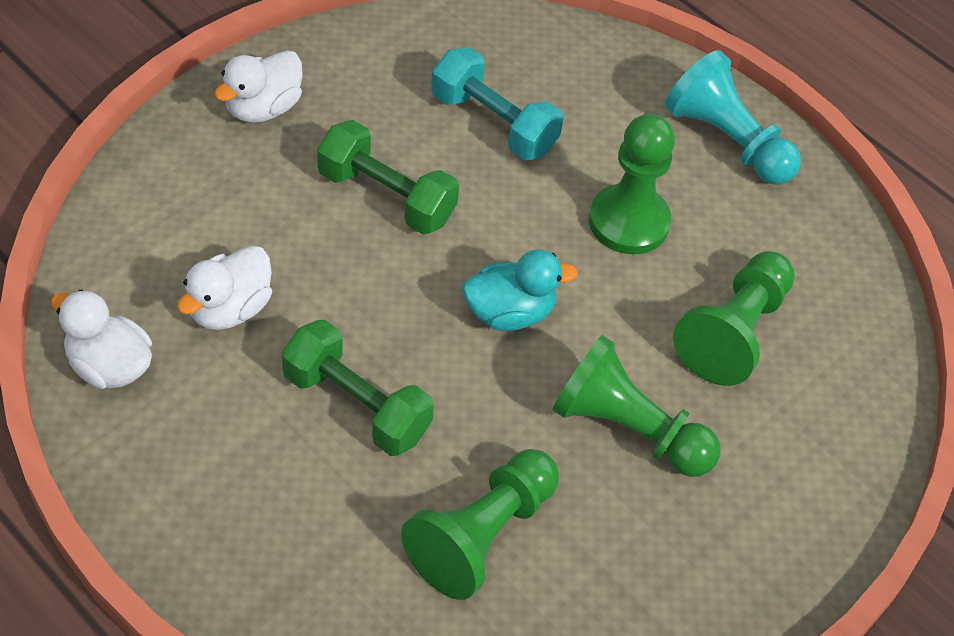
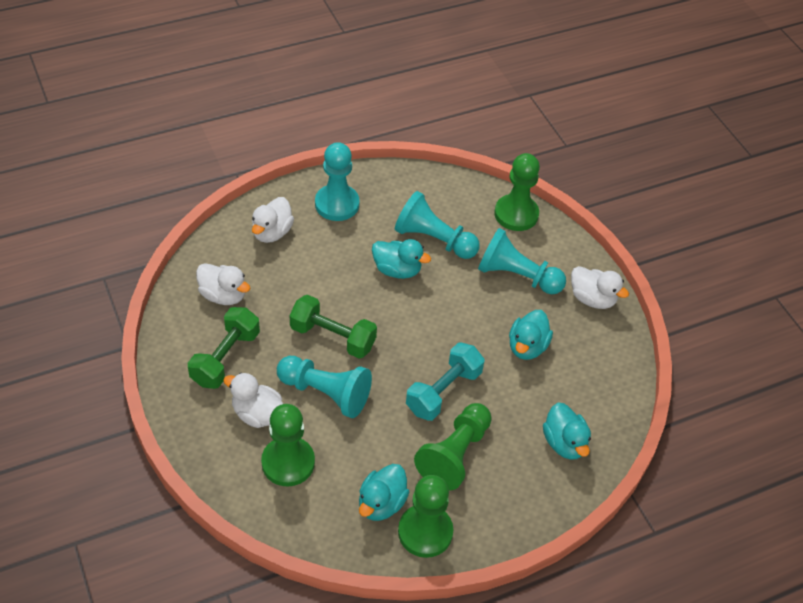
turquoise duck: [462,249,578,331] = 1 -> [359,464,409,521] [372,239,431,279] [509,310,553,360] [543,403,591,460] = 4
turquoise pawn: [665,50,801,185] = 1 -> [277,356,372,418] [315,142,360,221] [395,191,480,259] [478,228,566,294] = 4
white duck: [51,290,152,389] [177,246,272,330] [214,50,303,123] = 3 -> [196,263,250,305] [223,373,283,428] [252,197,294,243] [571,266,629,309] = 4

